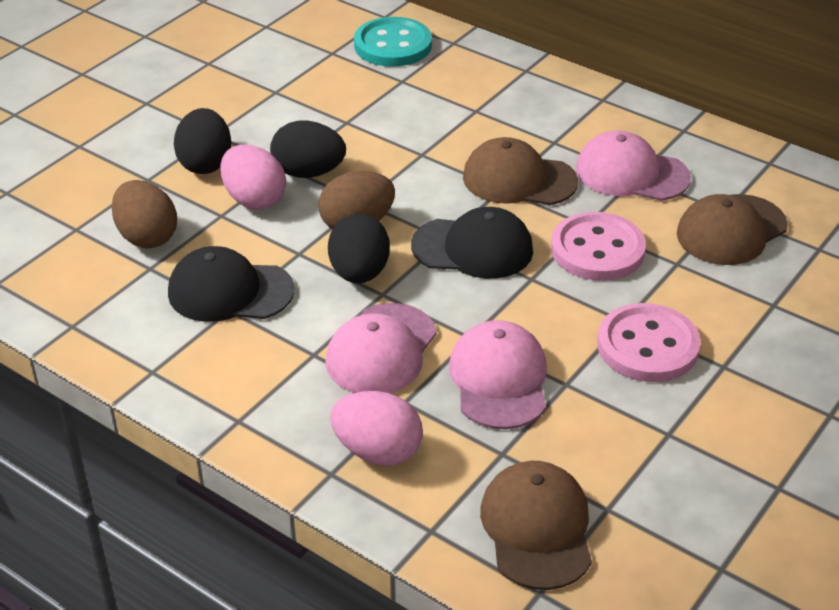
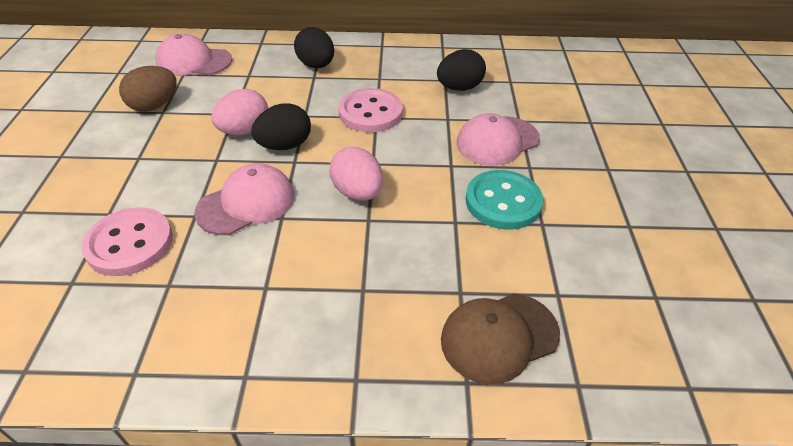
black cap: [168,246,294,322] [411,207,533,279] = 2 -> none = 0
brown cap: [463,137,578,205] [480,461,592,590] [677,194,788,265] = 3 -> [441,293,560,384] = 1
brown egg: [111,180,177,248] [319,171,395,229] = 2 -> [119,66,177,112] = 1

